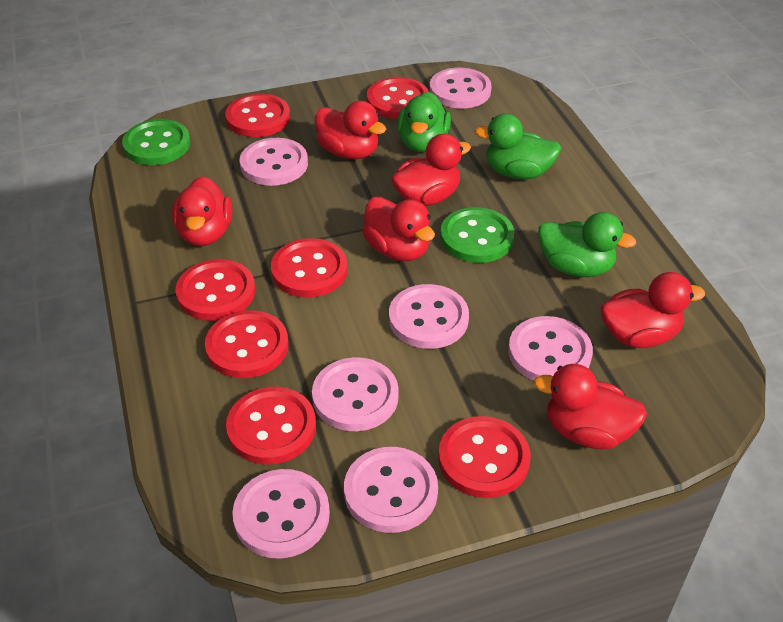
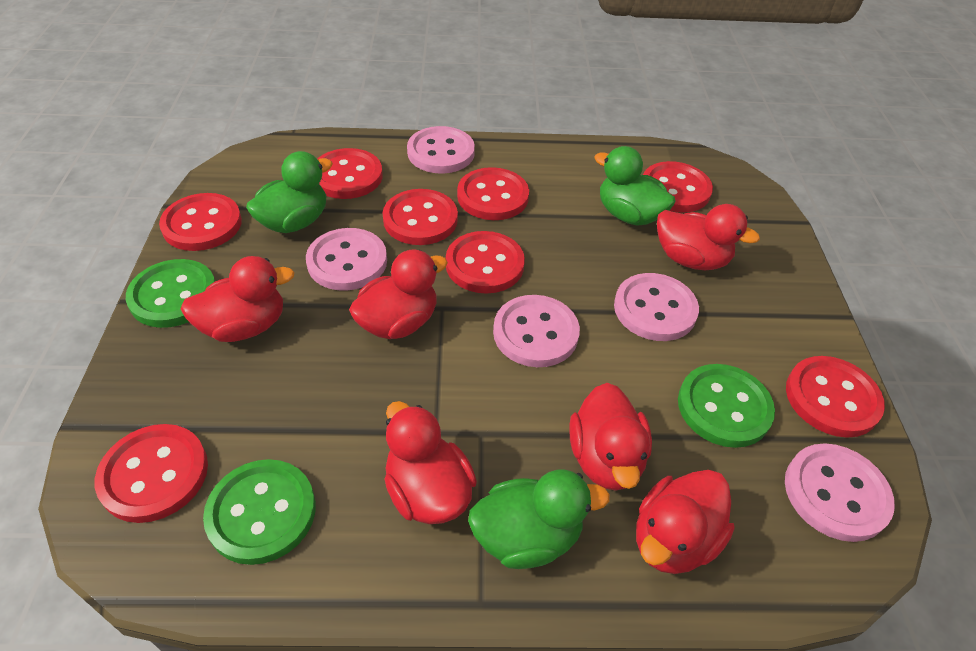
green button: [122,119,191,165] [440,207,514,263] = 2 -> [126,259,215,328] [203,459,316,565] [678,364,775,448] = 3
pink button: [232,469,330,559] [240,138,308,186] [312,357,399,431] [344,447,438,533] [389,284,469,349] [429,68,492,108] [508,316,593,381] = 7 -> [306,228,387,291] [407,126,475,174] [493,295,580,367] [614,273,699,341] [785,443,895,542] = 5
red button: [175,259,255,321] [205,310,288,378] [225,94,290,137] [226,387,316,465] [271,238,348,298] [367,77,429,119] [438,416,531,498] = 7 -> [95,424,208,523] [159,193,242,251] [317,148,383,199] [383,189,458,245] [446,231,525,294] [457,167,529,220] [643,161,713,213] [786,356,885,438] = 8

